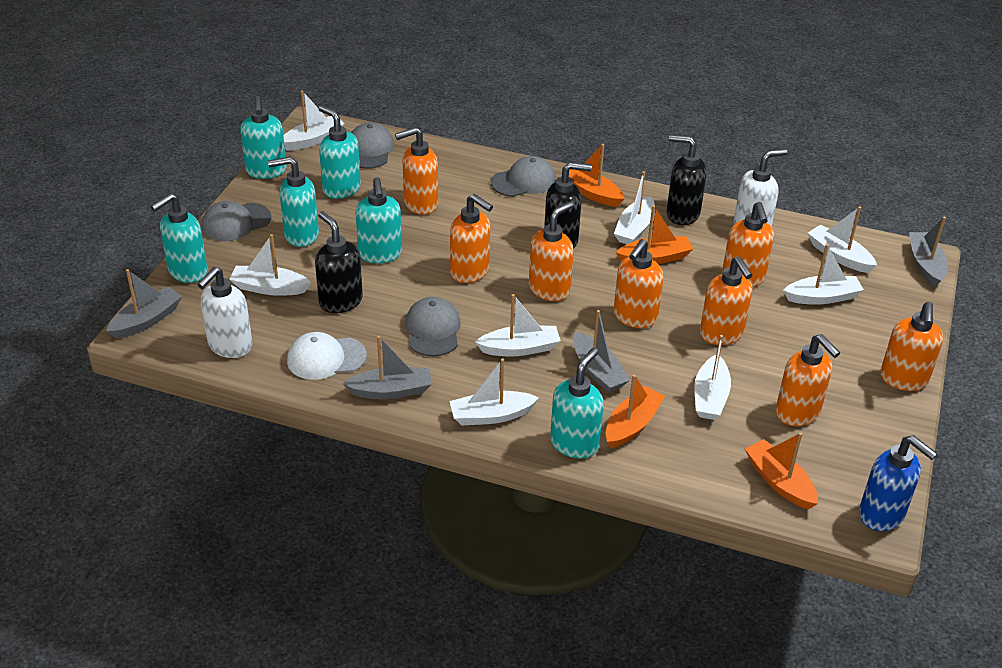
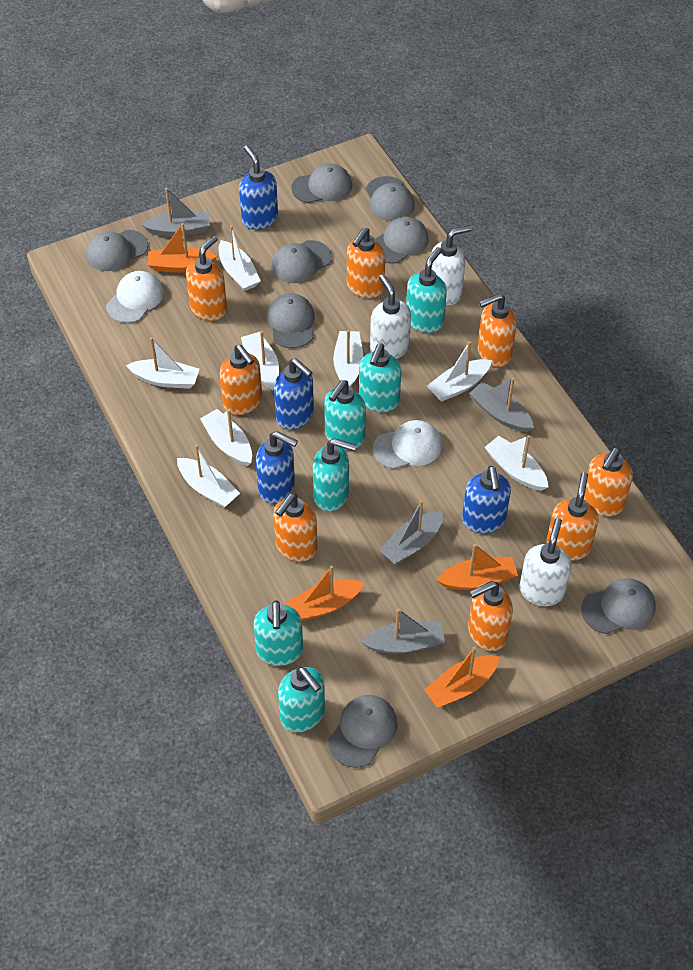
black soap dispenser: [315,211,363,313] [544,162,592,249] [667,135,707,225] = 3 -> none = 0
blue soap dispenser: [859,435,937,531] = 1 -> [239,146,278,230] [256,431,298,504] [274,358,314,430] [462,466,511,533] = 4
grey cap: [202,201,271,241] [351,122,394,169] [405,297,461,356] [491,156,556,197] = 4 -> [86,230,148,271] [267,293,315,348] [271,240,332,283] [291,164,352,203] [328,695,397,768] [366,176,415,221] [374,217,429,264] [581,578,656,634] = 8
white cap: [287,332,367,380] = 1 -> [106,271,164,323] [373,420,442,469] = 2
white soap dispenser: [197,267,252,358] [733,148,788,227] = 2 -> [370,274,411,359] [431,225,472,305] [519,518,572,606] = 3

